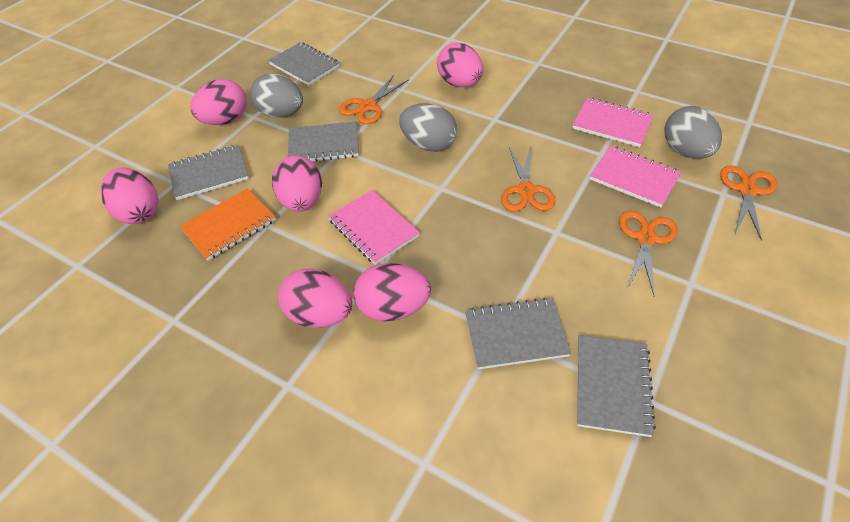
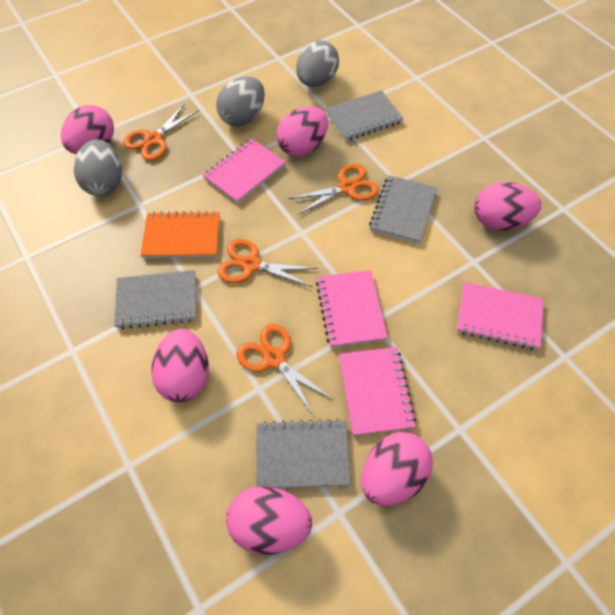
grey notebook: [168,145,249,200] [268,42,340,86] [288,121,359,162] [465,298,571,369] [577,335,656,437] = 5 -> [114,270,197,329] [256,419,351,488] [325,90,404,141] [369,175,437,244] = 4
pink notebook: [328,190,420,265] [572,98,654,147] [590,146,682,208] = 3 -> [203,139,286,204] [316,270,388,348] [339,347,416,436] [457,282,544,350] = 4

